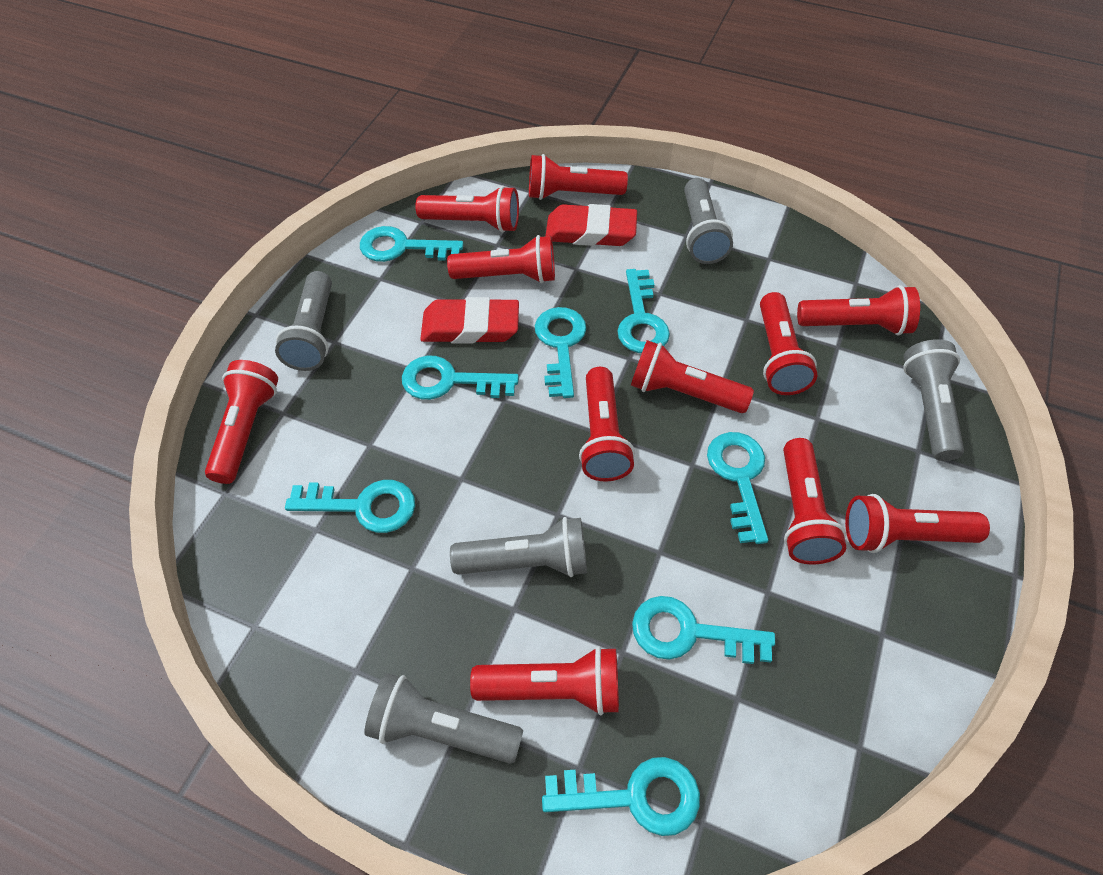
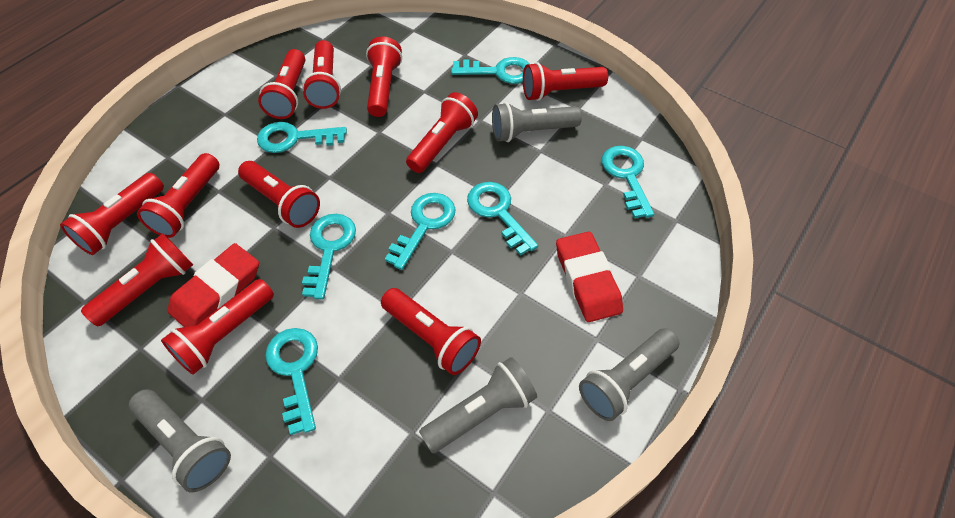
grey flashlight: [275,271,332,371] [364,673,523,764] [450,517,587,577] [684,178,733,264] [903,339,964,461] = 5 -> [129,389,231,492] [419,357,537,453] [492,102,582,142] [579,328,680,421] = 4
turquoise key: [285,480,415,533] [360,226,464,262] [402,356,519,400] [535,307,586,398] [542,757,700,836] [617,269,670,353] [632,596,775,664] [707,432,768,544] = 8 -> [257,122,347,153] [265,328,318,435] [302,214,356,299] [385,193,456,270] [451,57,530,84] [467,182,538,256] [602,146,654,218] = 7

